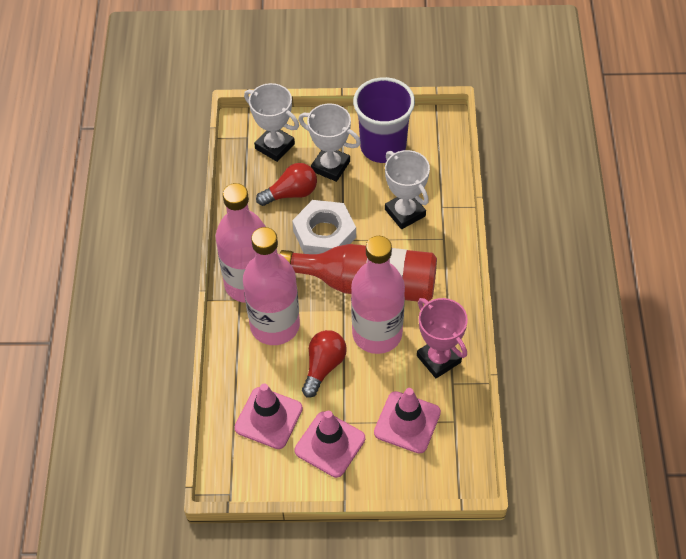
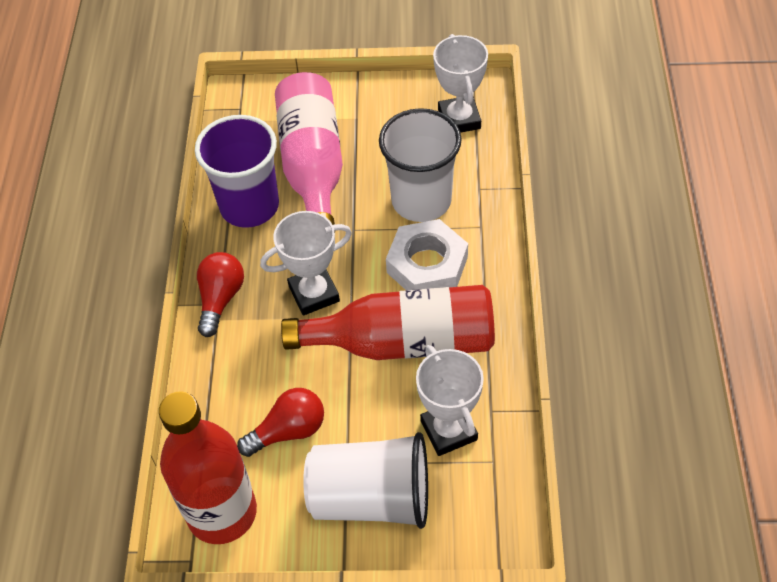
pink bottle: [216,183,266,303] [243,227,300,345] [351,236,405,354] = 3 -> [275,72,343,232] = 1
pink traffic cone: [235,384,303,449] [294,411,365,478] [374,388,441,454] = 3 -> none = 0
pink trophy: [417,298,468,378] = 1 -> none = 0
red bottle: [280,244,437,302] = 1 -> [159,391,257,544] [281,285,495,360] = 2
white cup: none = 0 -> [303,432,428,529] [379,108,462,222] = 2

